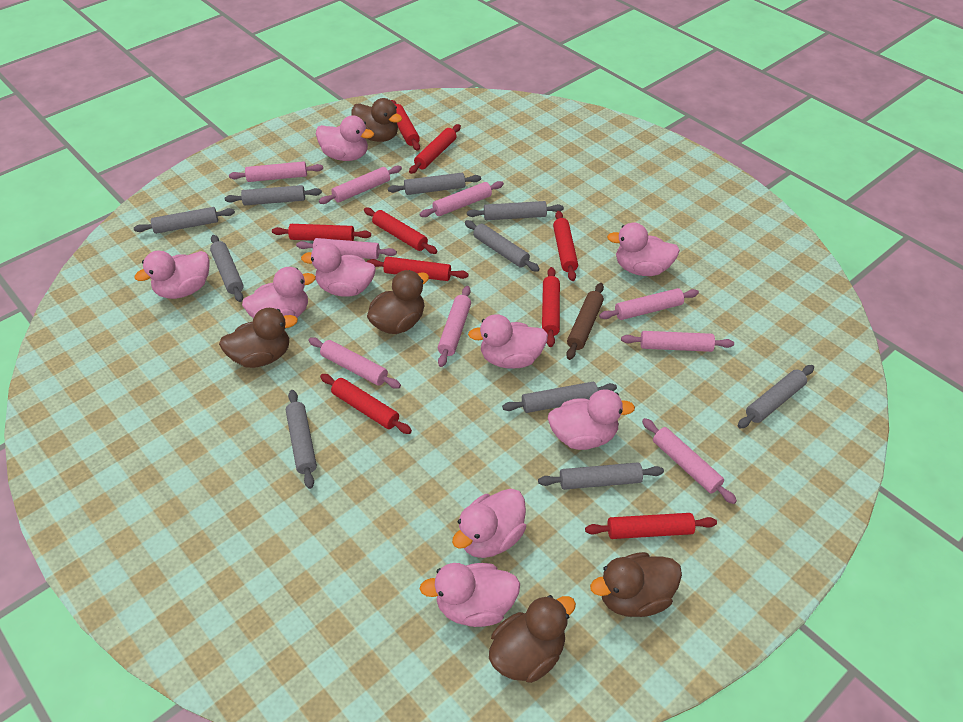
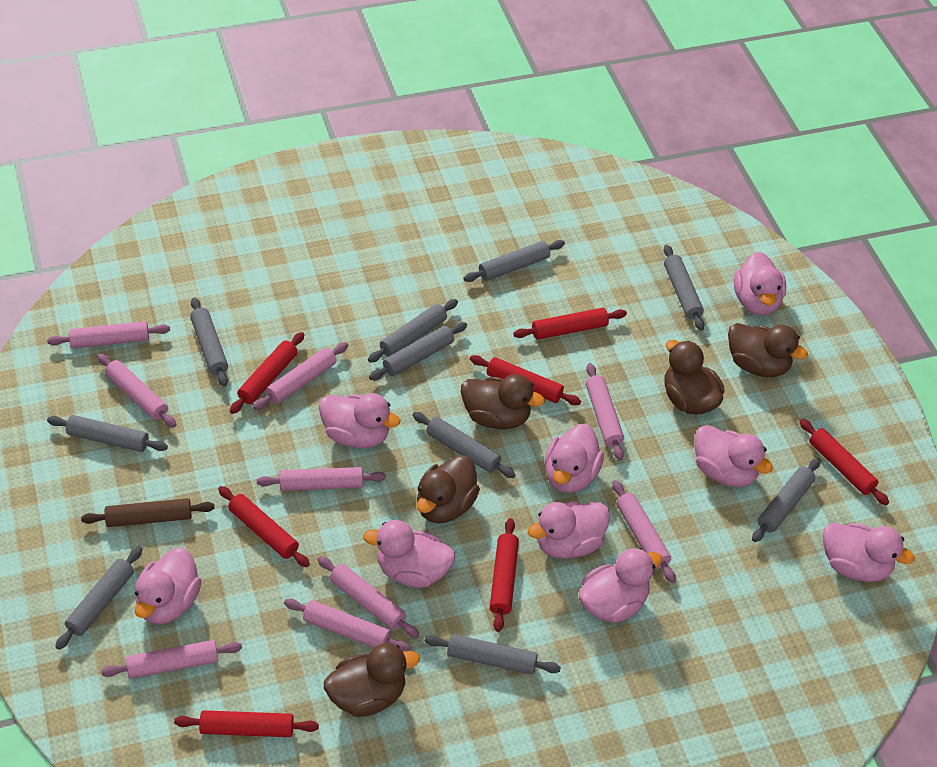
red rolling pin: [272,224,371,241] [320,374,412,434] [364,207,437,254] [367,257,469,281] [391,100,420,151] [409,124,461,174] [542,267,560,347] [553,211,578,281] [585,513,717,539] = 9 -> [174,710,319,737] [218,486,310,567] [230,332,304,414] [470,355,581,405] [490,518,519,632] [513,308,627,340] [799,419,889,505] = 7

